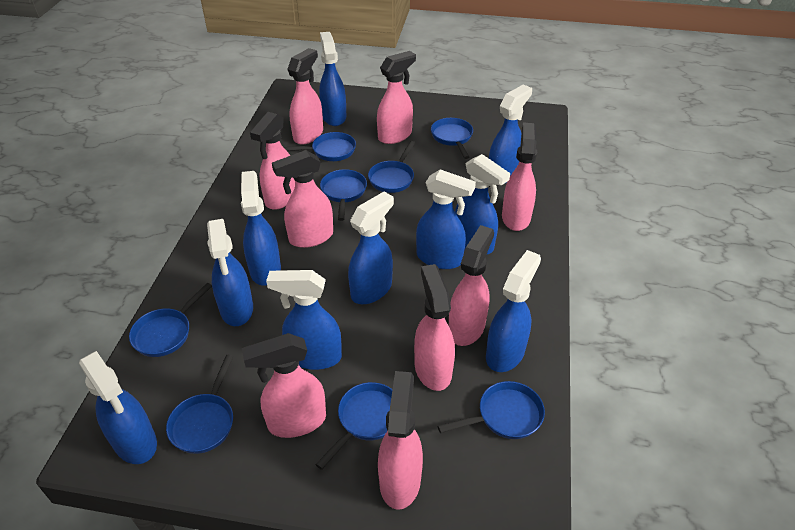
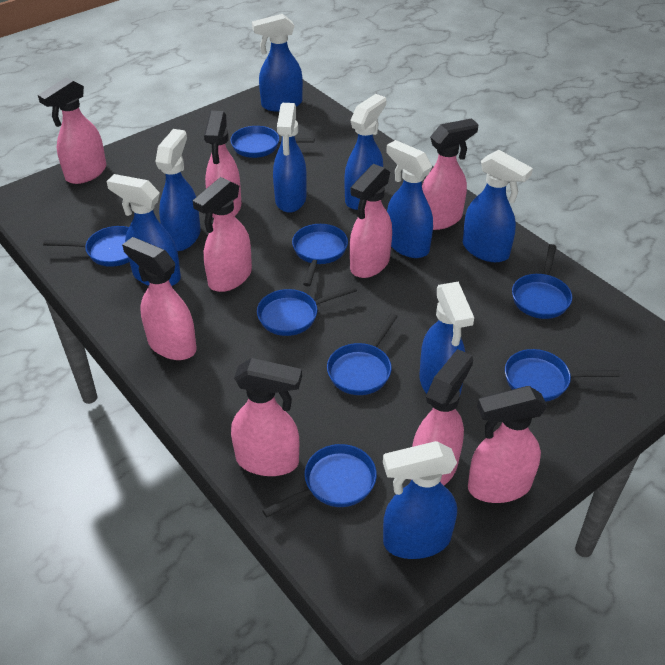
blue spray bottle: [79,351,157,464] [207,219,253,326] [241,171,281,286] [266,270,342,370] [319,32,346,126] [348,192,394,304] [416,169,476,269] [455,154,510,254] [486,250,541,372] [489,84,532,183] = 10 -> [106,174,181,286] [155,129,201,251] [252,14,303,111] [273,103,307,213] [345,94,386,210] [383,441,457,559] [386,140,433,258] [419,281,474,394] [463,150,533,262] = 9

